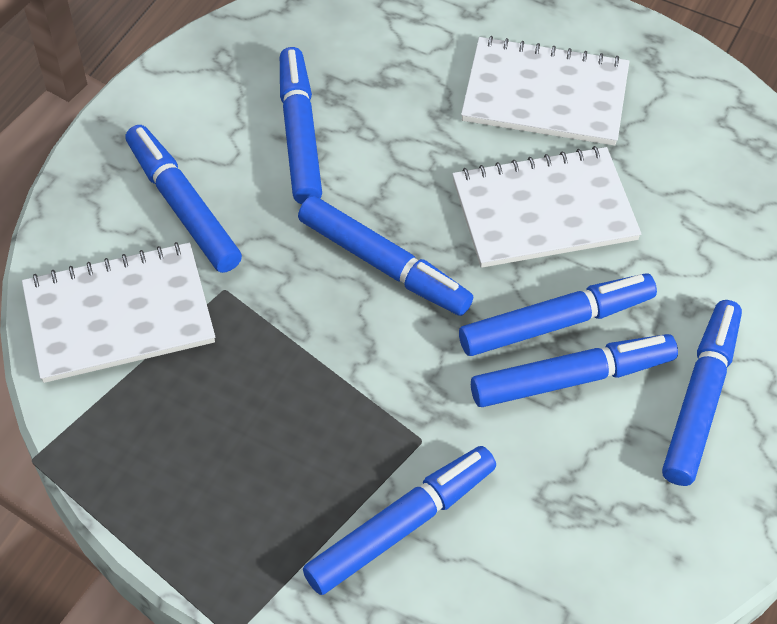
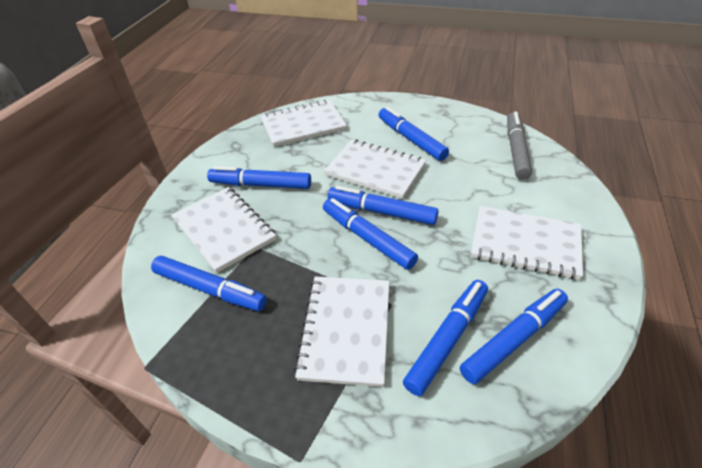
grey marker: none = 0 -> [507,112,532,180] = 1
white notebook: [22,242,215,383] [452,146,641,268] [461,36,629,146] = 3 -> [171,187,276,273] [260,100,347,147] [294,277,389,387] [324,140,426,199] [471,206,583,280] = 5

